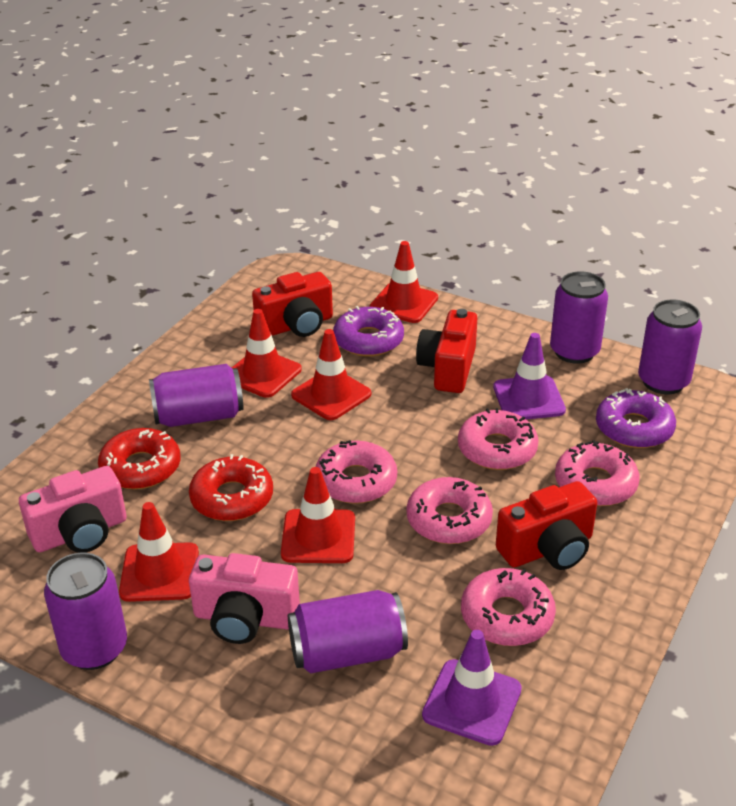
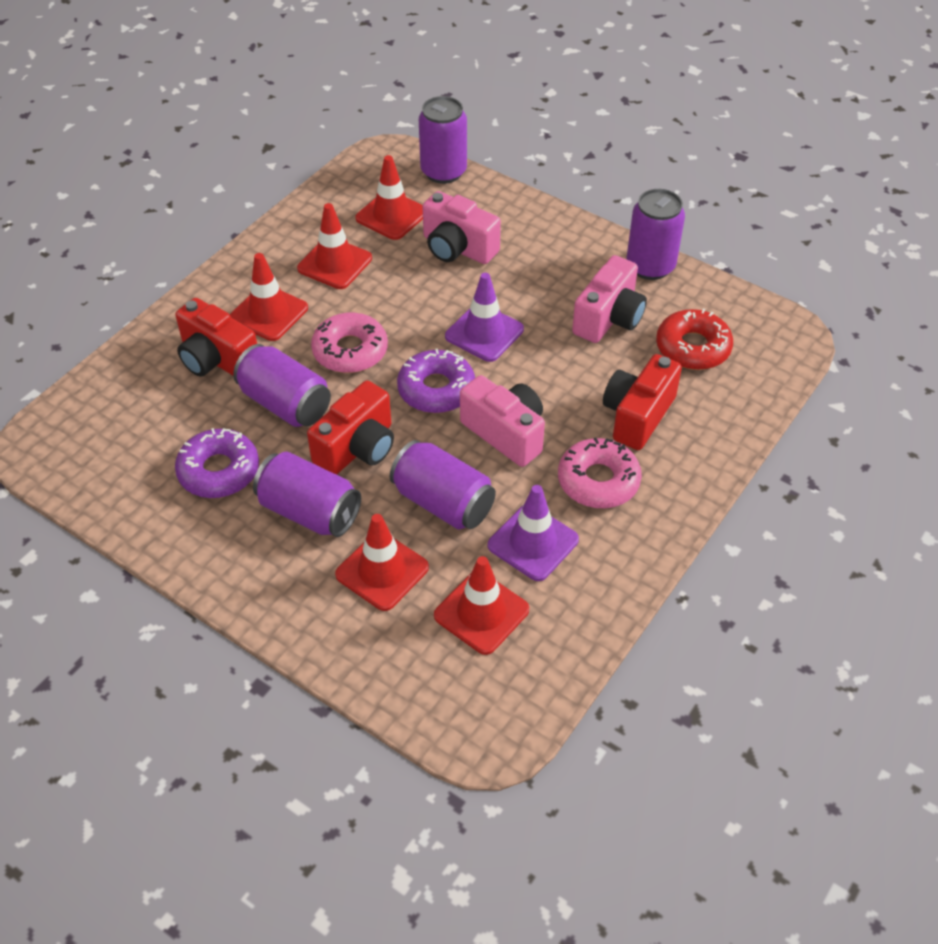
pink camera: [19,466,127,553] [189,553,300,644] = 2 -> [422,191,501,264] [460,375,545,467] [572,255,647,343] = 3
pink donut: [315,440,397,504] [407,477,493,544] [458,408,539,470] [461,568,556,646] [555,440,640,506] = 5 -> [311,313,388,373] [558,438,642,508] = 2
red donut: [98,428,180,490] [189,454,273,521] = 2 -> [656,308,733,370] = 1

